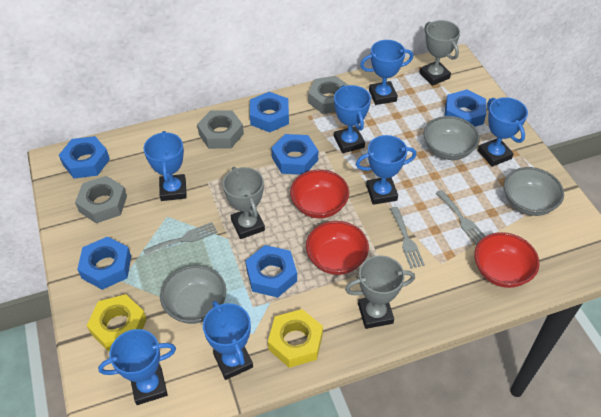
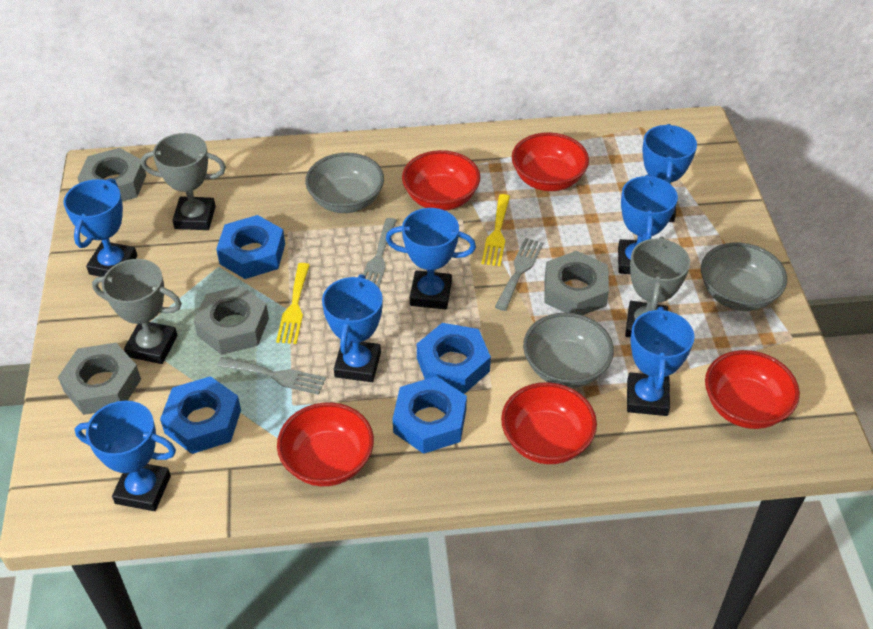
blue nut: [59,136,110,178] [77,236,131,290] [245,245,297,298] [250,92,289,132] [271,134,318,175] [445,89,486,127] = 6 -> [160,376,241,454] [216,215,285,279] [393,376,467,454] [417,323,491,394] = 4
grey nut: [75,176,127,223] [197,110,244,149] [308,76,349,114] = 3 -> [58,343,141,415] [78,148,146,202] [194,286,269,355] [544,251,609,315] = 4
red bowl: [290,169,349,219] [306,221,369,275] [474,232,540,288] = 3 -> [277,402,374,486] [402,150,480,210] [501,382,597,464] [512,133,589,191] [705,350,800,429] = 5
yellow fork: none = 0 -> [276,263,310,344] [481,194,510,266] = 2
yellow nut: [87,294,147,351] [268,309,323,368] = 2 -> none = 0

